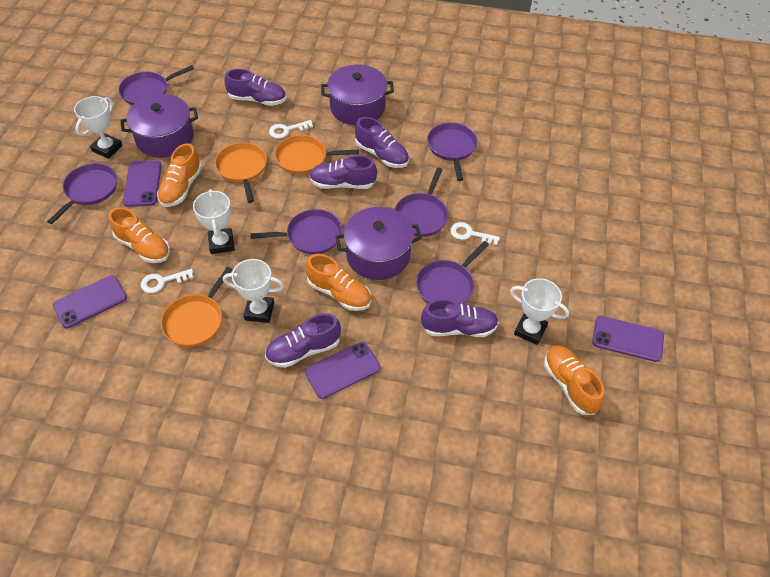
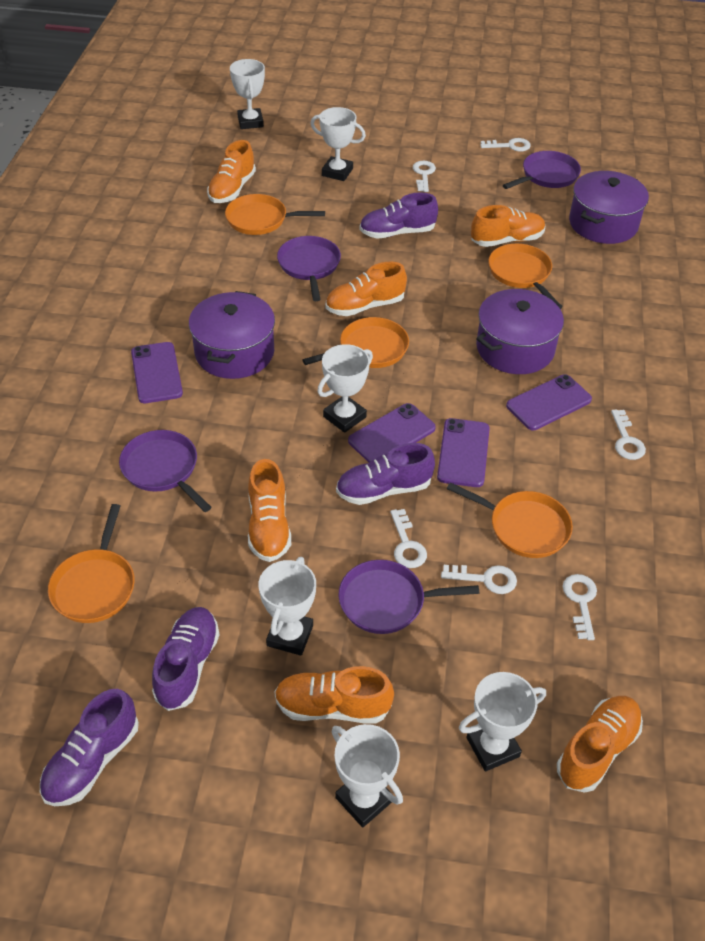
orange pan: [161,267,233,347] [215,143,267,203] [275,135,359,174] = 3 -> [48,504,135,623] [225,194,325,235] [302,317,409,368] [447,482,573,558] [488,243,558,302] = 5
orange shoe: [109,207,170,263] [157,143,202,207] [306,254,371,311] [544,345,604,415] = 4 -> [207,140,256,203] [248,459,291,562] [274,666,394,724] [326,262,407,316] [471,205,545,247] [557,696,643,793] = 6
purple pan: [47,163,117,224] [118,65,194,105] [251,209,342,254] [394,168,448,237] [416,241,489,304] [427,123,478,181] = 6 -> [119,430,212,512] [277,236,341,301] [338,560,479,634] [503,151,581,189] = 4
purple shoe: [224,69,286,106] [265,313,341,368] [309,155,377,189] [355,117,409,168] [421,299,499,337] = 5 -> [40,689,139,806] [152,607,219,711] [336,443,435,505] [360,192,438,239] = 4
white key: [141,269,194,293] [269,120,313,139] [450,222,500,245] = 3 -> [390,509,427,568] [413,161,436,192] [441,565,517,594] [480,138,531,152] [563,574,597,640] [611,409,646,460] = 6
white trophy: [74,96,123,159] [193,189,235,254] [223,259,284,323] [510,278,569,345] = 4 -> [230,59,265,129] [258,557,316,656] [310,107,366,181] [317,344,373,433] [331,724,403,828] [459,672,546,771] = 6

